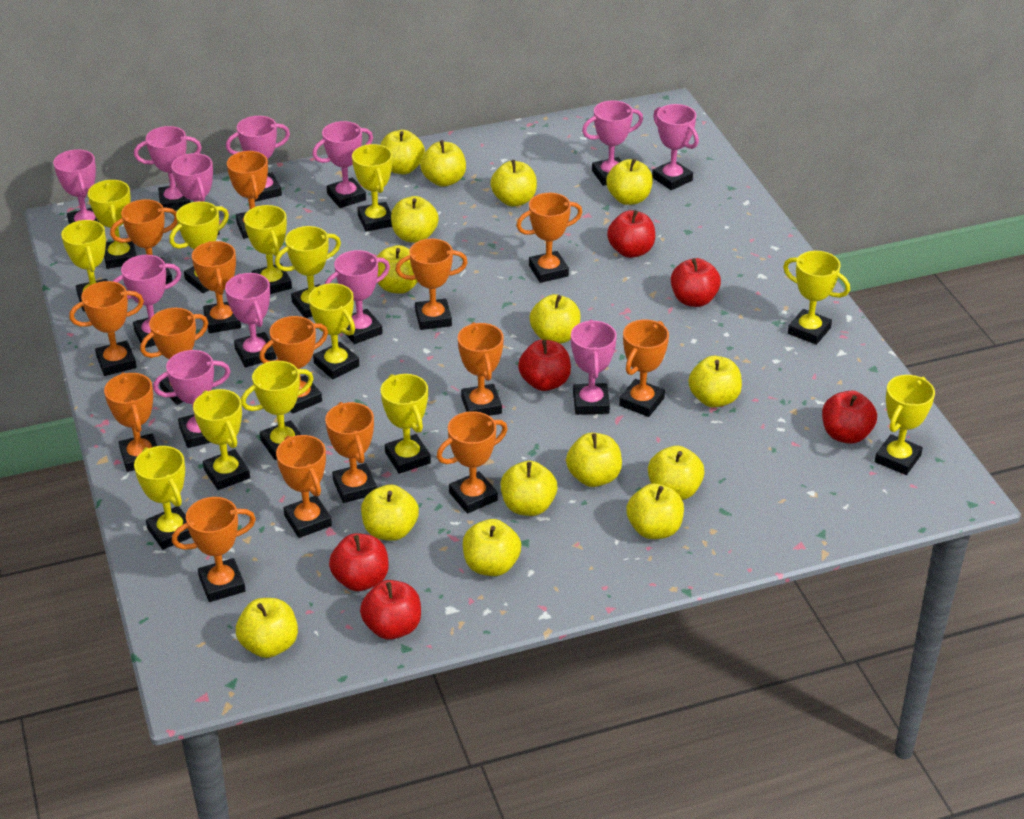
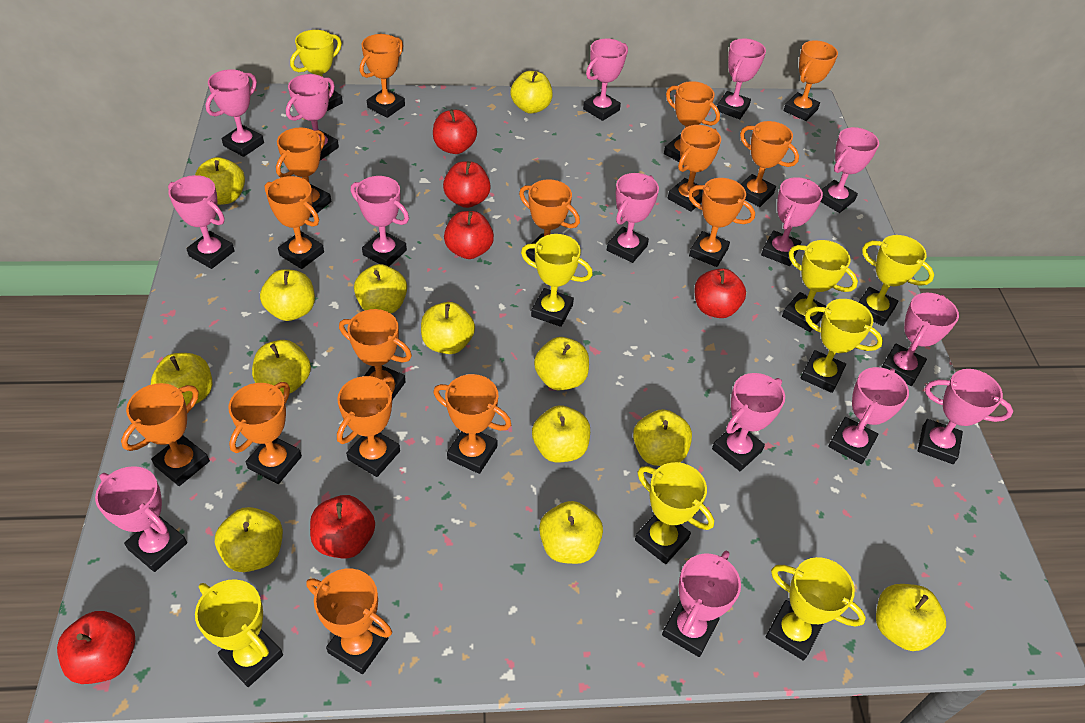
pink trophy: [53,149,104,226] [113,255,181,348] [134,126,202,210] [153,350,231,448] [171,153,220,235] [225,273,276,367] [226,116,290,202] [312,121,373,208] [325,250,390,344] [571,319,617,415] [582,100,643,186] [652,104,699,190] = 12 -> [95,466,187,572] [168,175,235,269] [205,69,264,157] [286,74,339,160] [351,176,409,266] [583,39,628,121] [607,173,659,263] [662,551,741,657] [712,373,785,471] [717,38,766,119] [761,177,823,266] [821,127,879,213] [828,367,909,464] [881,293,959,386] [918,369,1013,464] = 15
yellow apple: [236,598,298,658] [361,485,419,541] [376,245,418,294] [380,130,425,174] [391,196,439,243] [420,140,466,187] [463,519,521,576] [490,160,537,206] [501,461,557,516] [530,294,581,344] [566,433,622,487] [606,159,653,205] [626,483,684,539] [648,446,705,500] [688,356,742,408] = 15 -> [151,353,212,406] [195,157,245,205] [215,507,283,572] [252,340,311,394] [260,269,315,321] [354,264,407,313] [421,302,475,354] [510,71,553,114] [532,405,590,462] [534,337,589,390] [539,501,603,564] [633,409,692,466] [876,584,946,651] = 13
yellow trophy: [61,220,108,311] [88,180,136,269] [134,446,191,550] [169,201,229,293] [193,389,250,490] [241,361,314,460] [244,205,292,294] [275,226,341,318] [309,283,359,379] [352,144,393,232] [381,374,431,474] [783,251,850,345] [875,375,935,475] = 13 -> [195,579,283,687] [290,30,343,111] [521,234,593,327] [635,462,714,564] [766,557,866,661] [782,240,858,332] [800,299,883,393] [859,235,934,326] = 8

